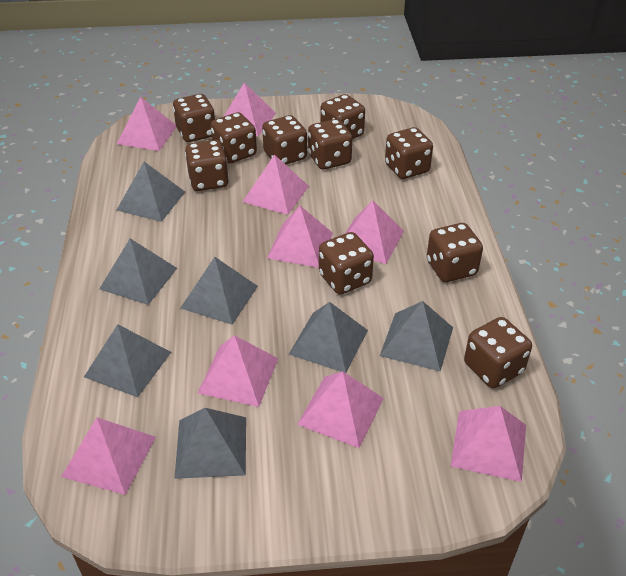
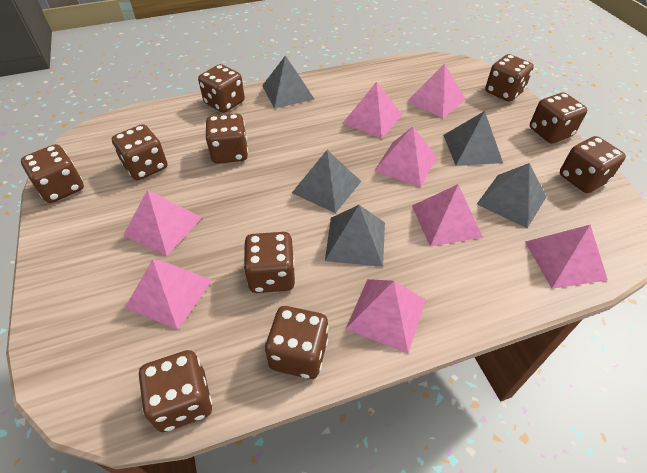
grey pyramid: [84,324,171,397] [99,238,177,305] [117,162,185,222] [174,408,246,479] [180,257,258,325] [289,302,368,373] [380,301,453,372] = 7 -> [262,56,314,109] [292,150,361,213] [325,205,385,267] [443,111,503,166] [477,163,547,228] = 5
pink pyramid: [61,417,156,495] [117,97,176,151] [198,335,278,407] [224,82,276,136] [243,155,309,215] [267,206,333,268] [297,371,384,448] [345,200,404,264] [450,406,526,482] = 9 -> [123,189,202,256] [125,259,212,330] [343,82,402,139] [346,279,426,353] [374,127,437,187] [407,63,466,118] [412,184,483,246] [525,225,608,289] = 8

